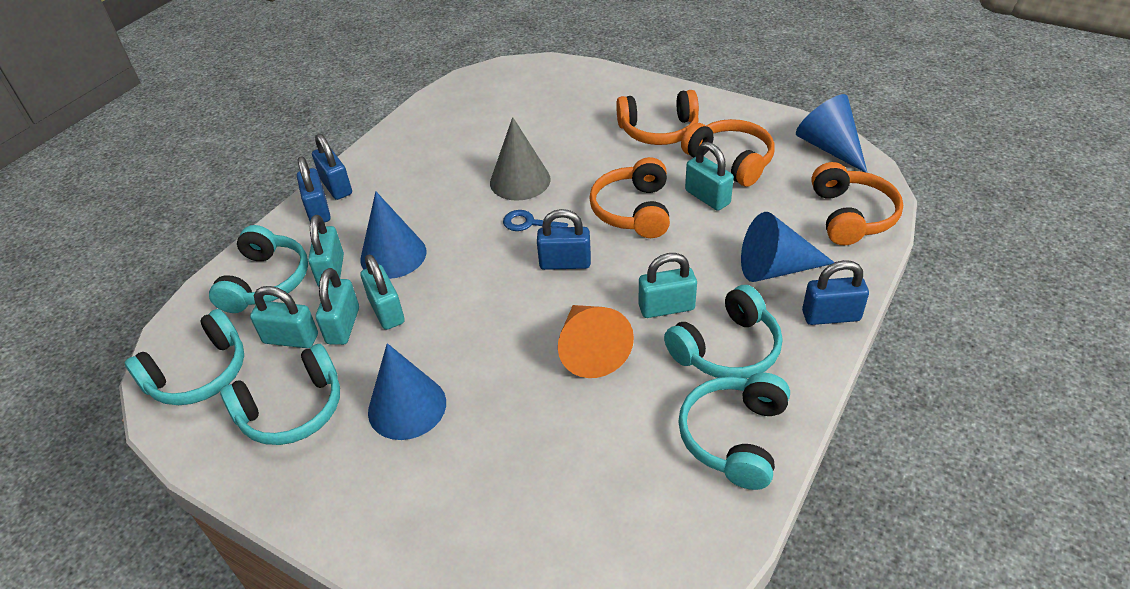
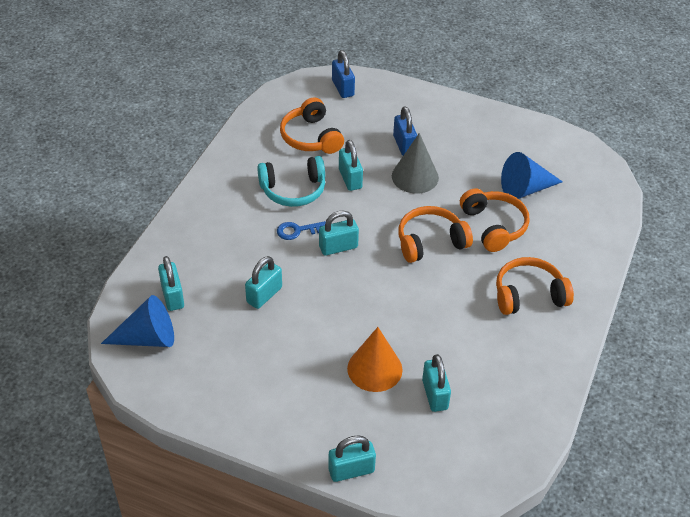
blue cone: [360,191,426,279] [368,343,446,440] [741,212,835,282] [796,94,868,173] = 4 -> [101,295,174,347] [501,152,563,199] = 2
blue padlock: [297,156,331,222] [312,134,352,200] [537,209,591,270] [802,260,869,325] = 4 -> [332,50,355,98] [393,106,417,156] = 2
turquoise headphones: [124,309,244,405] [209,225,308,313] [220,344,340,445] [664,285,782,379] [678,373,790,490] = 5 -> [257,156,325,207] = 1

